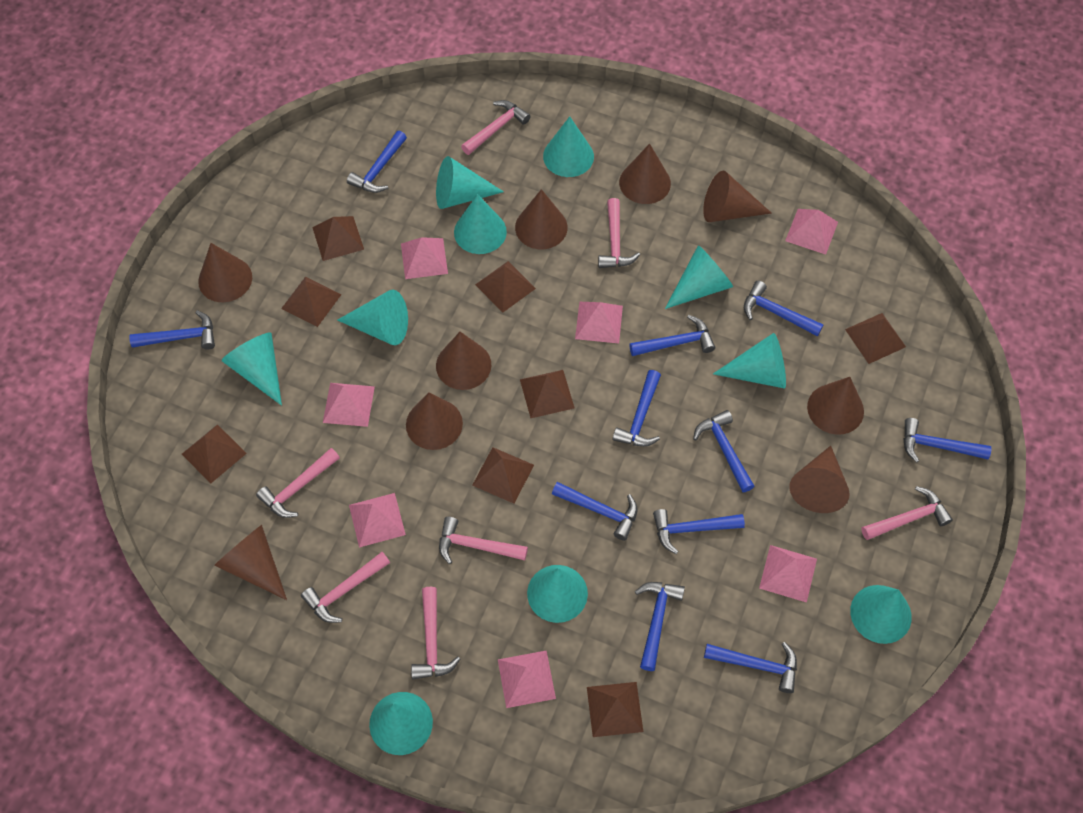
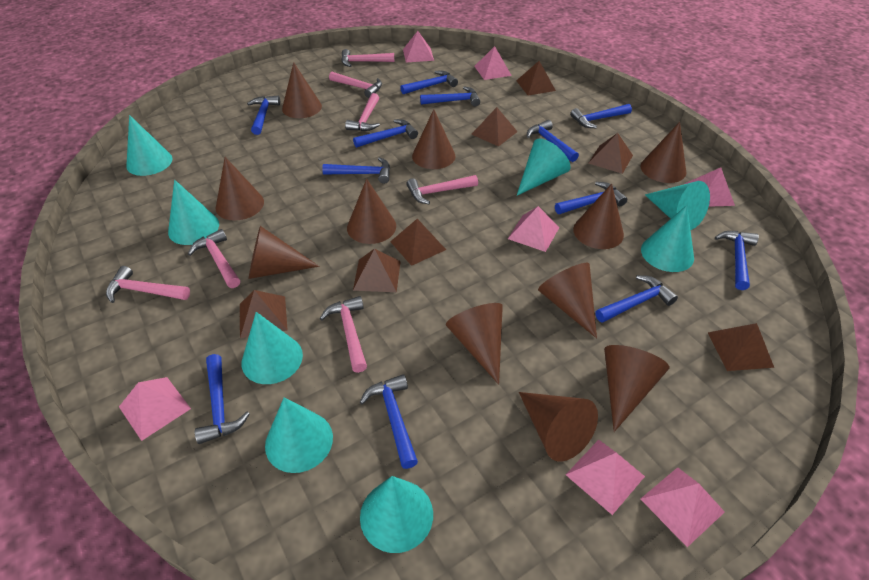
blue hammer: [129,310,215,350] [347,131,407,193] [552,482,637,541] [612,370,661,447] [629,315,715,356] [635,582,685,671] [653,509,745,554] [693,410,755,492] [704,642,797,693] [744,281,824,337] [903,418,992,462] = 11 -> [195,354,250,444] [247,96,280,135] [322,157,390,184] [353,119,418,148] [360,374,418,469] [400,71,458,94] [420,86,480,107] [527,120,579,162] [555,182,627,214] [570,104,632,128] [595,275,678,323] [715,231,759,290] = 12
brown cone: [198,243,252,302] [214,525,287,600] [406,392,463,450] [436,332,491,390] [515,189,568,249] [619,143,671,204] [703,171,772,222] [789,446,850,513] [807,377,864,435] = 9 -> [216,157,264,221] [249,226,319,279] [282,62,322,118] [347,179,396,244] [412,109,456,169] [446,303,503,385] [519,392,598,462] [538,263,597,338] [573,184,624,249] [604,345,669,432] [641,122,686,183] = 11
brown pyramid: [182,424,247,483] [281,277,342,327] [312,216,364,261] [472,447,534,504] [475,261,536,313] [520,370,575,418] [587,682,643,737] [845,313,906,364] = 8 -> [240,290,288,338] [353,248,401,292] [390,219,446,266] [472,107,518,147] [516,61,556,95] [588,133,633,174] [708,323,774,371] = 7
turquoise cone: [222,332,282,406] [338,290,408,345] [369,692,433,755] [436,156,504,209] [454,194,507,254] [527,565,588,623] [543,116,594,177] [665,245,733,309] [713,333,786,388] [850,585,912,644] = 10 -> [126,115,172,176] [168,180,219,245] [242,312,303,384] [265,397,333,473] [360,476,433,553] [517,139,571,196] [641,205,694,272] [645,181,710,230] = 8

